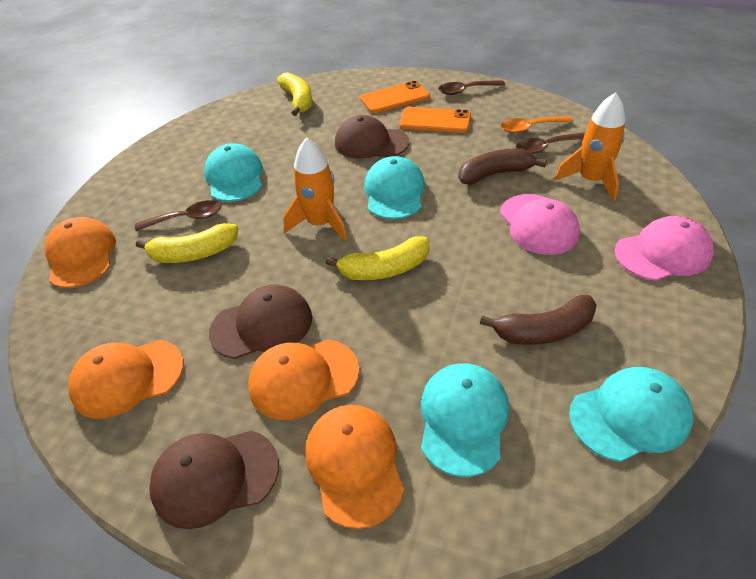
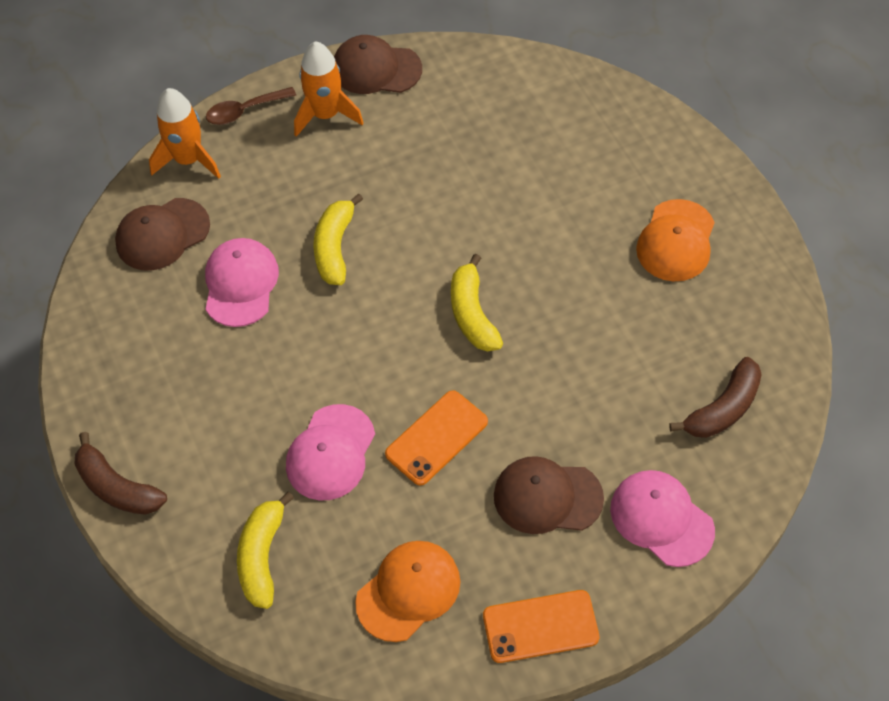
brown spoon: [135,200,222,231] [438,80,505,95] [516,132,585,154] = 3 -> [206,87,296,125] = 1
orange cap: [45,217,116,288] [68,340,184,419] [248,340,359,420] [305,405,404,529] = 4 -> [355,541,460,642] [636,199,715,281] = 2
orange spoon: [500,116,573,133] = 1 -> none = 0
pink cap: [500,194,580,255] [615,216,714,281] = 2 -> [205,238,279,327] [286,404,375,500] [610,470,715,567] = 3
turquoise cap: [204,143,263,202] [364,156,425,219] [421,363,509,477] [569,367,693,462] = 4 -> none = 0

